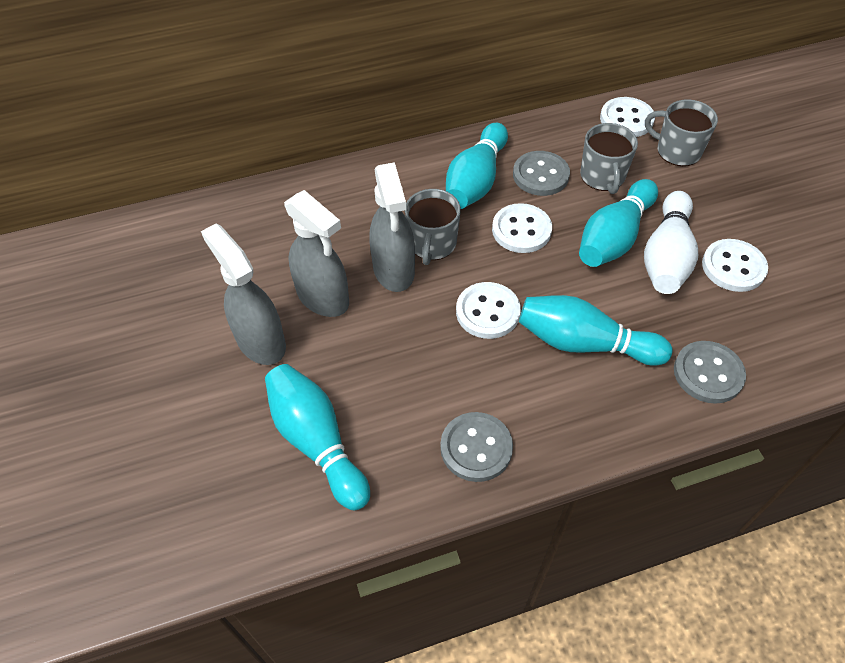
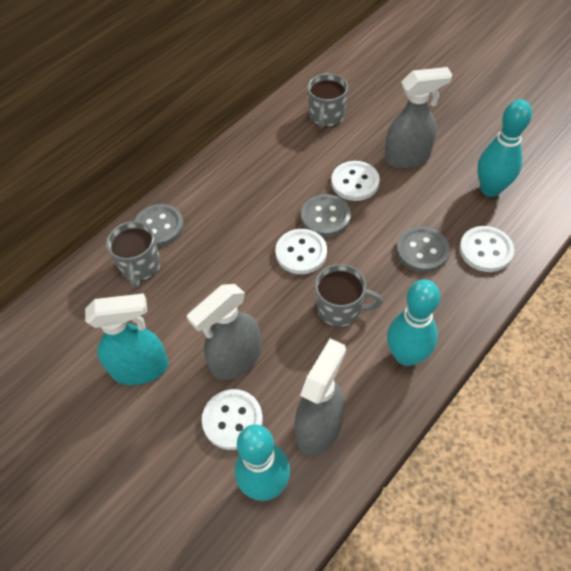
turquoise bowling pin: [265,364,370,510] [446,123,508,209] [519,295,672,366] [579,179,658,267] = 4 -> [235,424,290,501] [387,280,440,366] [477,99,532,197] = 3
turquoise spray bottle: none = 0 -> [85,293,169,385] = 1
white bowling pin: [644,191,698,294] = 1 -> none = 0

